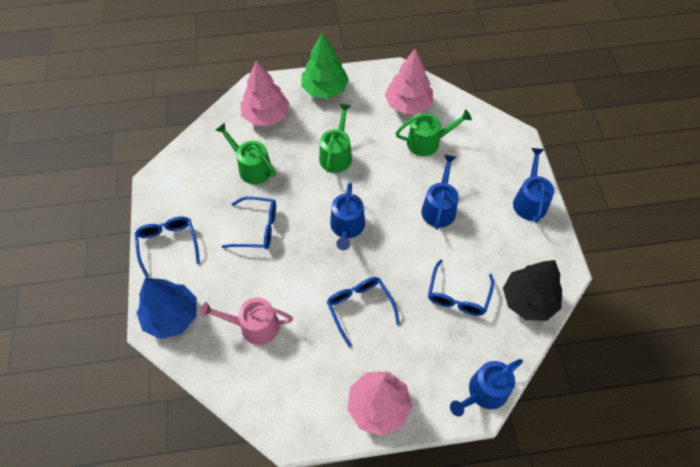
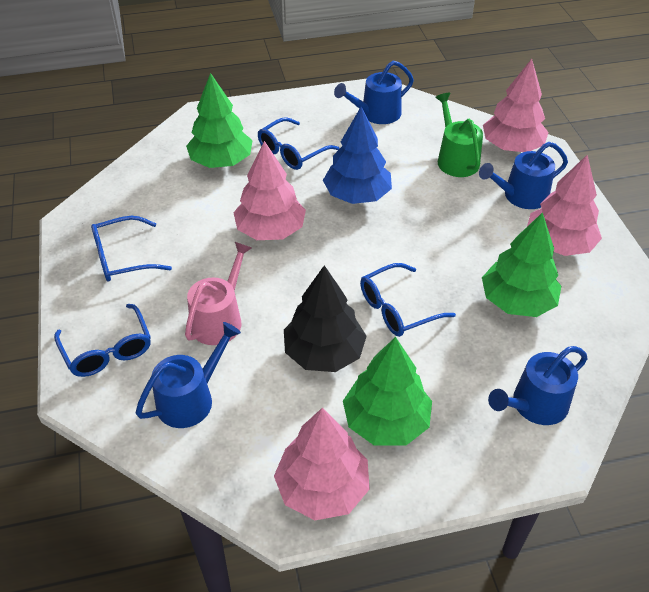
green tree: [301,33,349,99] = 1 -> [186,73,253,168] [343,337,432,445] [482,212,561,317] = 3
green watering can: [215,123,276,184] [319,103,352,173] [396,109,472,156] = 3 -> [435,93,483,177] = 1
pink tree: [240,61,290,126] [347,371,412,436] [385,49,433,114] = 3 -> [233,141,306,240] [274,408,370,520] [483,59,548,152] [527,155,602,256] = 4

